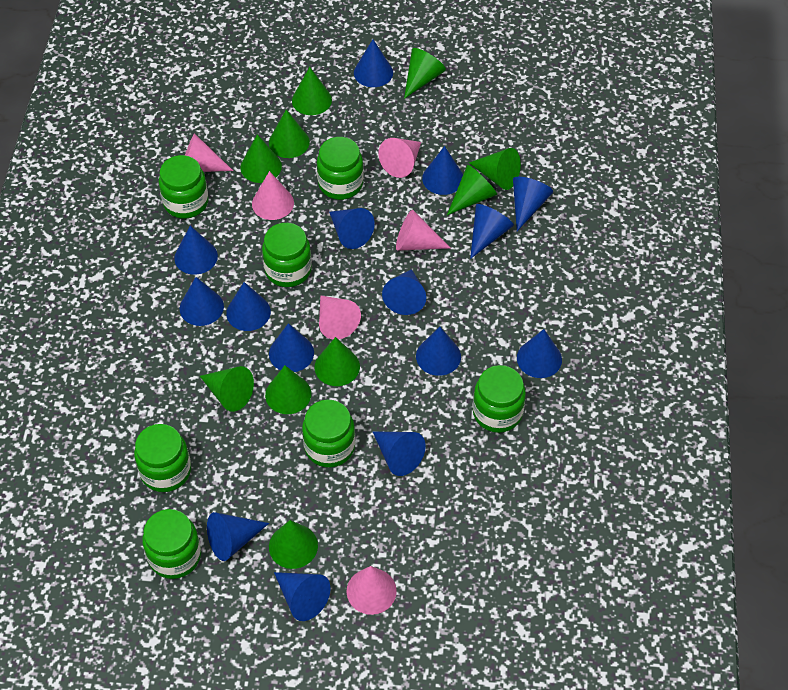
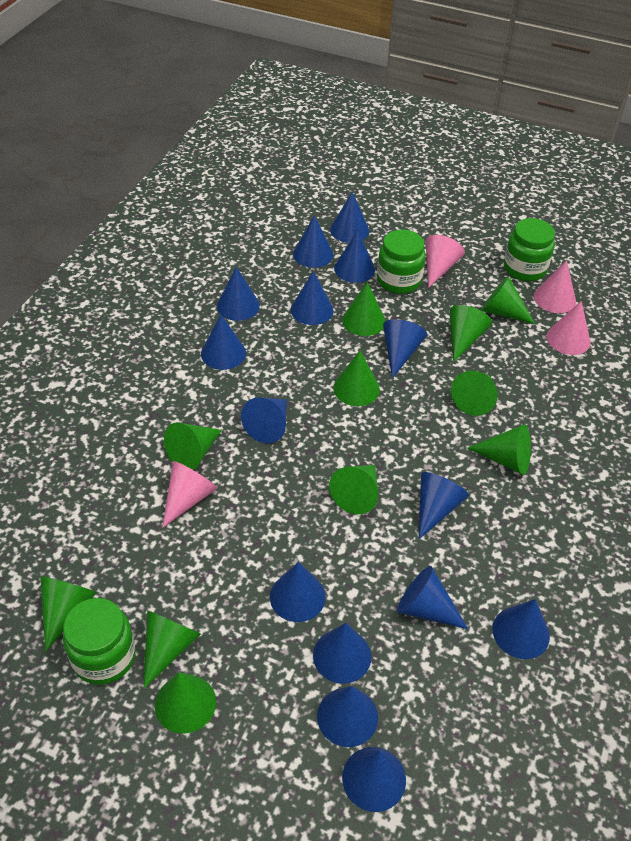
green cone: [200,366,254,412] [240,134,282,183] [265,365,311,414] [269,110,310,158] [269,520,318,569] [292,67,332,115] [315,337,360,386] [404,48,446,99] [447,165,497,215] [469,148,521,190] = 10 -> [40,576,97,652] [144,610,201,688] [155,672,216,734] [164,423,222,470] [329,465,378,514] [333,351,380,406] [342,282,385,336] [450,305,492,362] [451,371,498,416] [468,424,531,475] [481,276,535,324] = 11
green jar: [134,424,191,492] [142,509,201,579] [159,155,209,219] [262,223,312,287] [302,400,355,468] [317,137,364,200] [473,365,526,433] = 7 -> [63,598,136,685] [377,230,426,294] [504,218,555,281] = 3
pink cone: [185,133,233,172] [252,171,294,220] [319,296,361,339] [346,566,397,615] [378,138,421,178] [396,210,451,251] = 6 -> [162,461,218,528] [426,235,465,288] [534,260,576,313] [546,301,591,355] = 4

